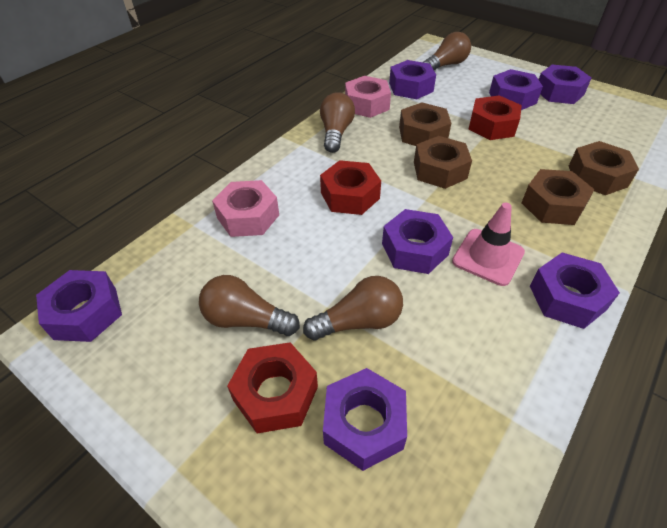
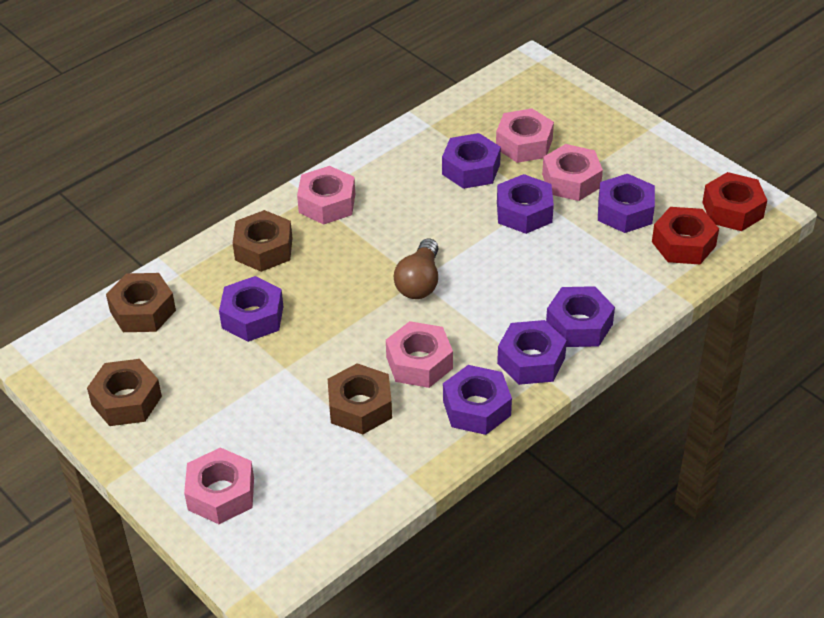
brown light bulb: [199,275,300,336] [303,276,403,340] [320,92,355,153] [423,32,471,70] = 4 -> [394,238,439,299] = 1
pink nut: [212,180,279,237] [345,76,391,118] = 2 -> [184,447,254,524] [297,166,355,225] [386,321,453,388] [496,109,554,163] [542,144,603,201] = 5
pink traffic cone: [452,203,525,286] = 1 -> none = 0
red nut: [227,342,318,433] [320,160,381,215] [468,95,522,140] = 3 -> [652,207,719,264] [702,172,767,231] = 2

